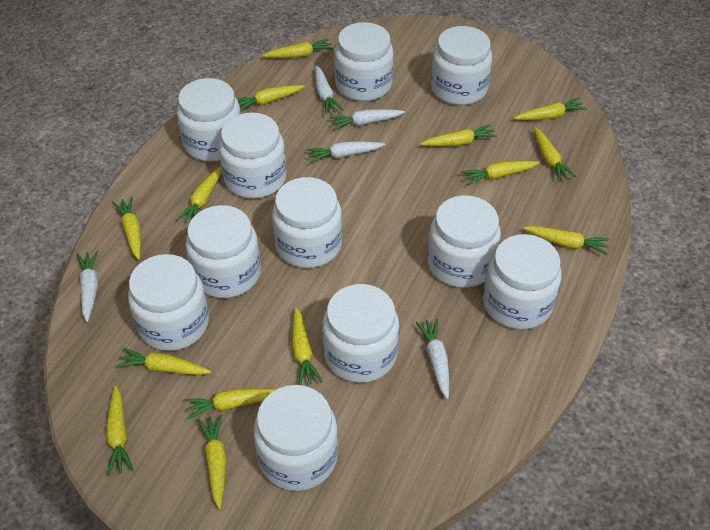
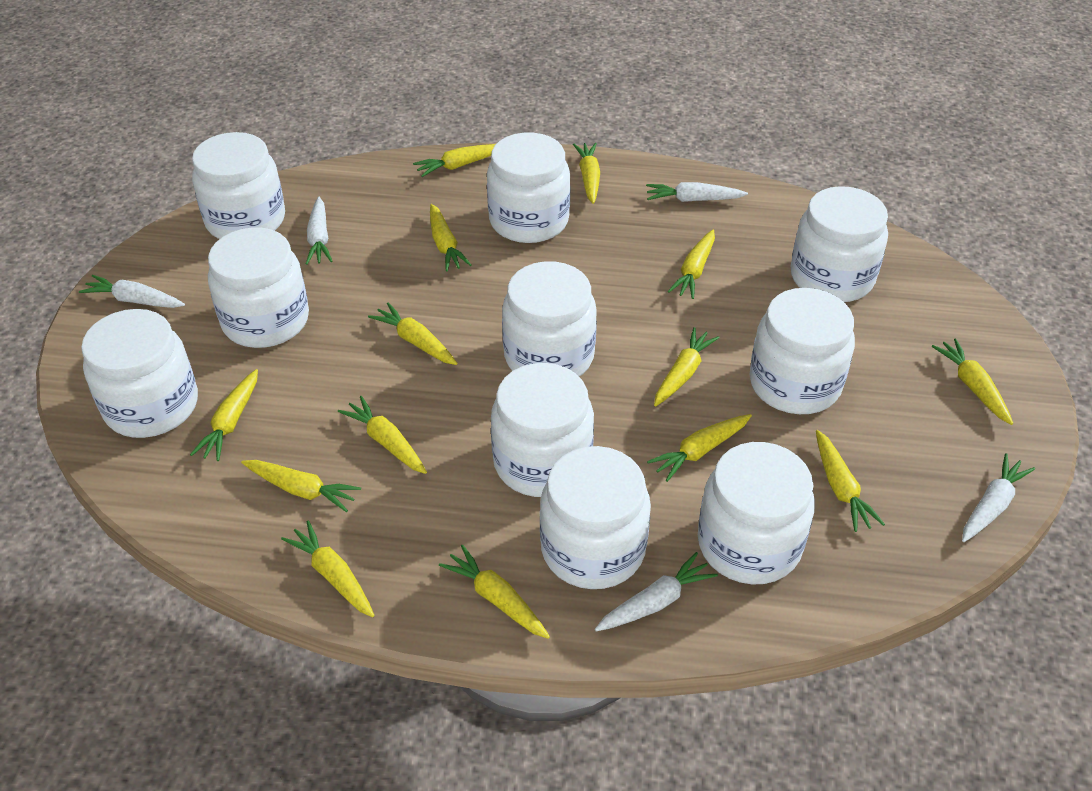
white jar: [128,254,209,351] [177,78,241,162] [186,205,261,298] [219,113,286,199] [253,385,338,491] [272,177,342,268] [322,284,399,383] [334,22,394,101] [427,195,501,288] [431,26,492,105] [483,234,561,330] = 11 -> [81,309,198,438] [192,132,285,239] [208,227,309,348] [487,133,570,243] [491,363,594,497] [502,261,597,377] [540,446,651,589] [698,442,815,584] [750,288,855,414] [791,186,888,302] = 10

